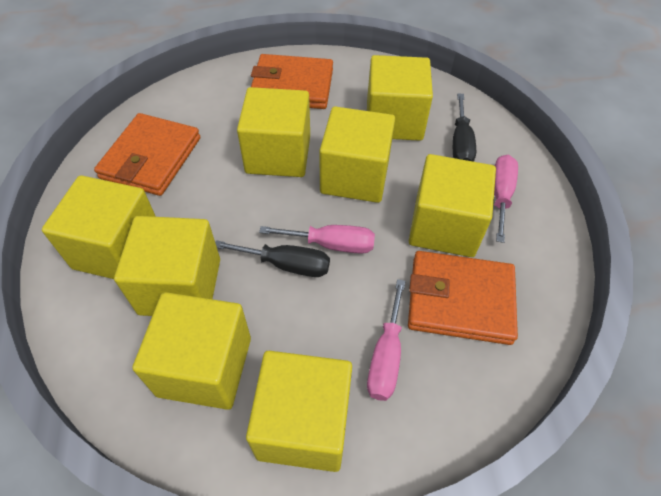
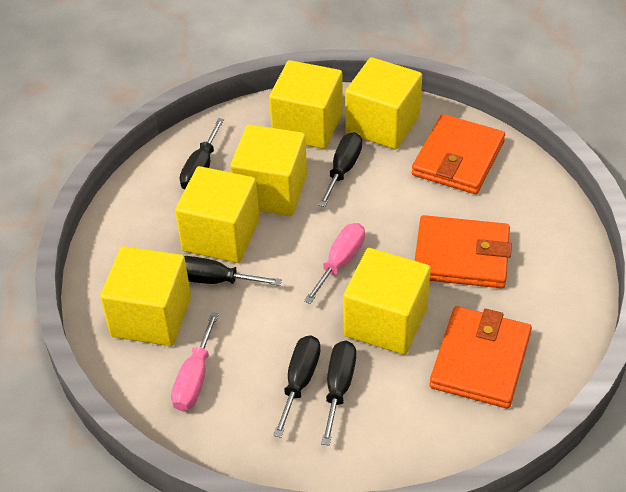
black screwdriver: [215,240,330,277] [453,93,476,162] = 2 -> [180,118,224,189] [184,256,282,286] [273,335,321,438] [318,132,362,207] [321,341,356,446] = 5
pink screwdriver: [259,225,375,254] [367,279,405,401] [494,155,518,243] = 3 -> [171,312,219,411] [304,223,365,304] = 2
yellow cube: [42,175,156,279] [114,216,220,316] [133,292,251,410] [237,87,310,177] [246,351,352,472] [319,106,395,203] [367,55,433,141] [409,154,496,257] = 8 -> [100,246,191,346] [175,166,260,263] [230,125,307,216] [269,60,343,149] [343,248,431,355] [345,57,422,149] = 6

